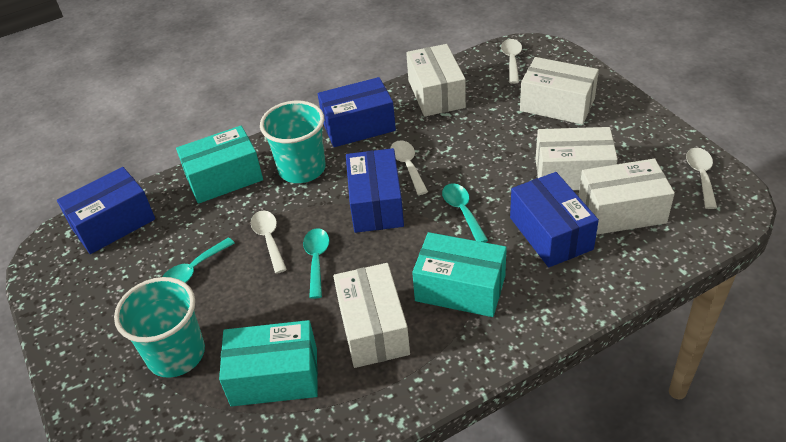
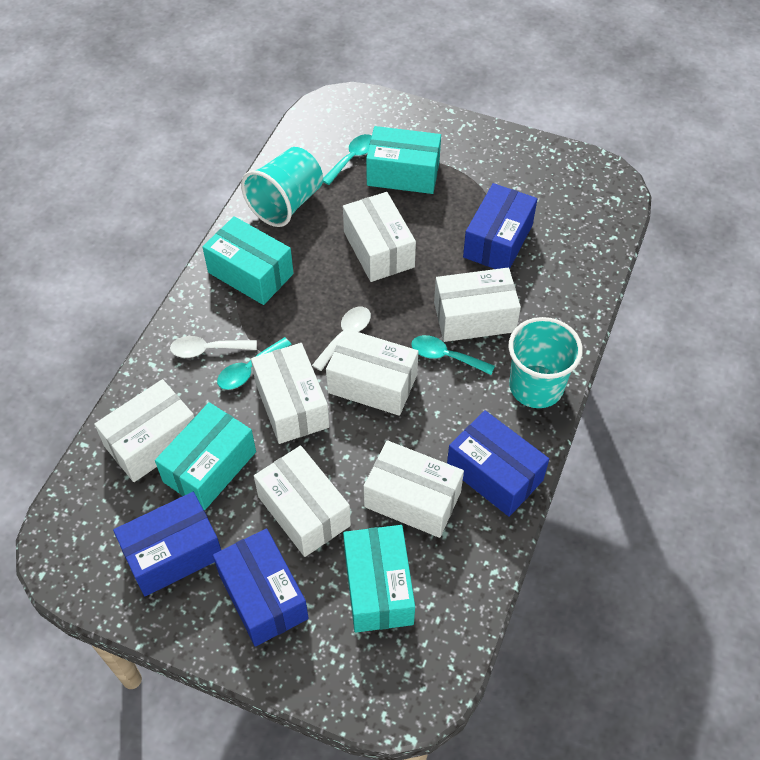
turquoise box: [176,126,263,204] [219,320,318,407] [412,232,507,317] = 3 -> [155,402,256,510] [203,216,294,305] [343,525,415,633] [366,126,441,194] = 4
white box: [333,263,410,368] [406,44,466,116] [520,57,599,125] [536,127,618,190] [578,159,675,235] = 5 -> [94,379,194,482] [251,343,329,444] [254,445,351,557] [326,329,418,416] [343,192,416,282] [364,440,464,538] [434,268,521,342] = 7
white spoon: [251,211,287,274] [390,140,428,195] [501,39,522,84] [686,148,717,209] = 4 -> [170,336,257,358] [312,307,371,371] = 2

